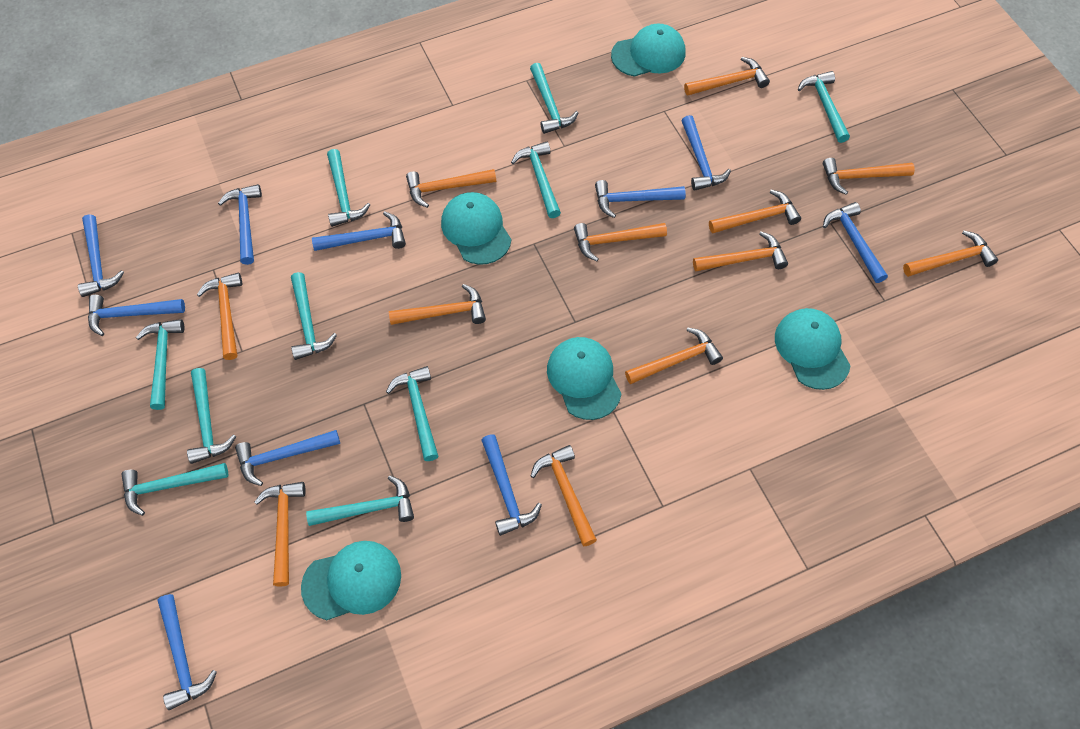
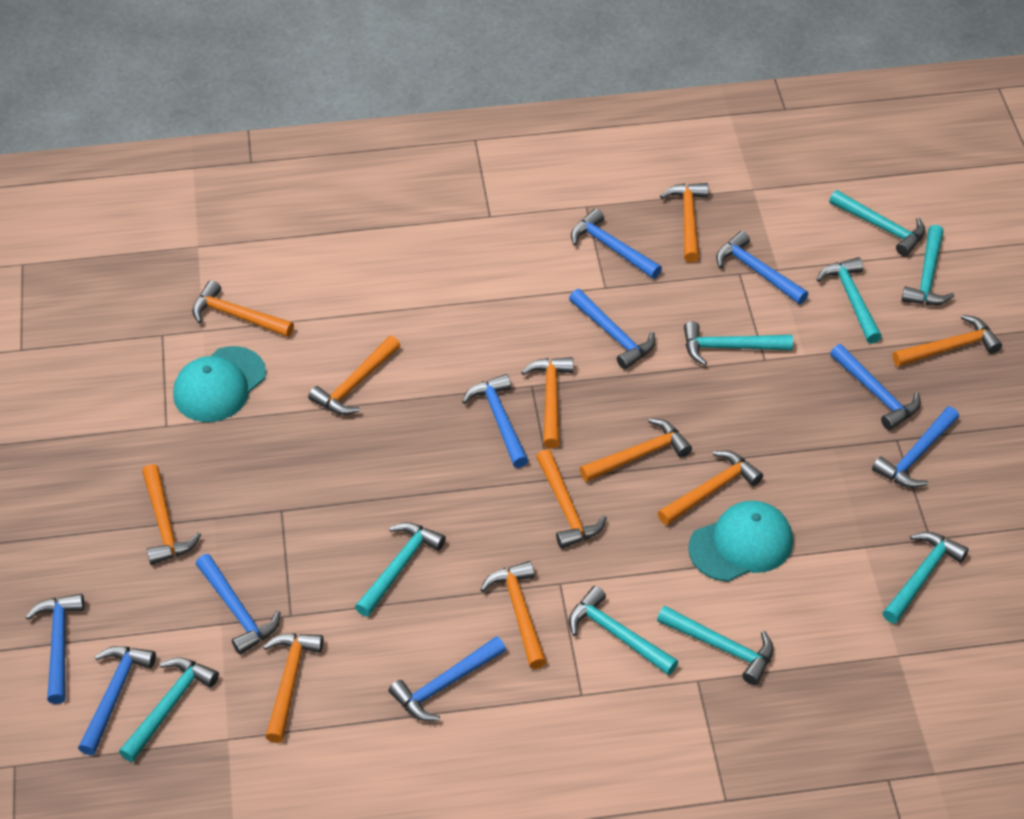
orange hammer: [197,273,242,360] [254,482,306,587] [389,284,486,325] [406,169,496,208] [531,445,597,546] [574,223,667,261] [625,327,723,384] [684,57,770,96] [693,232,788,271] [709,190,801,233] [823,158,915,195] [903,230,998,277] = 12 -> [142,464,201,565] [192,280,294,337] [263,633,323,743] [308,336,400,415] [480,561,547,669] [521,357,573,449] [536,449,607,549] [580,418,692,482] [658,450,763,525] [660,183,708,263] [893,315,1002,367] = 11
turquoise cap: [301,541,401,620] [441,192,511,265] [547,337,622,420] [611,24,685,77] [775,308,851,390] = 5 -> [173,346,266,422] [688,501,793,582] = 2
turquoise hammer: [121,463,228,516] [136,319,184,410] [187,368,236,464] [291,272,337,360] [306,475,414,526] [327,149,370,227] [386,366,438,461] [511,142,561,218] [530,63,579,134] [798,71,850,143] = 10 -> [119,657,219,762] [355,522,446,617] [569,586,678,675] [657,606,774,685] [684,321,793,366] [817,257,882,344] [829,190,925,256] [883,532,969,623] [902,225,954,305] = 9

